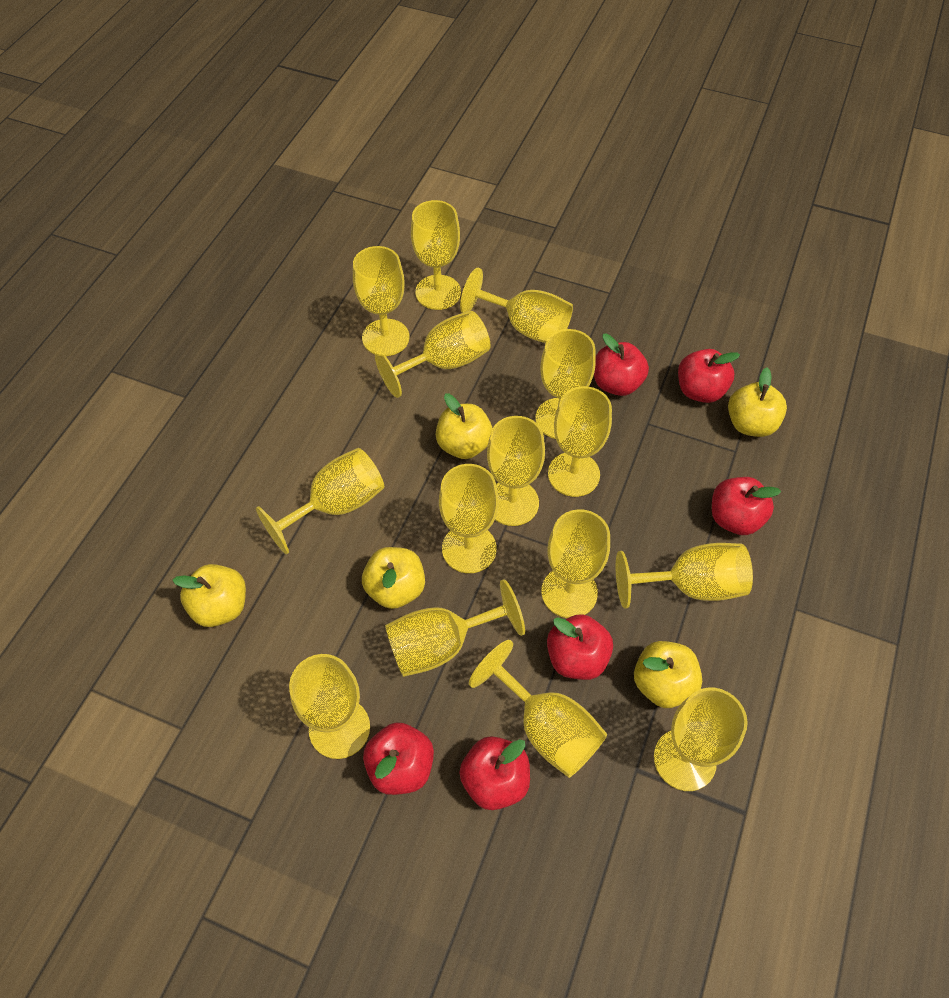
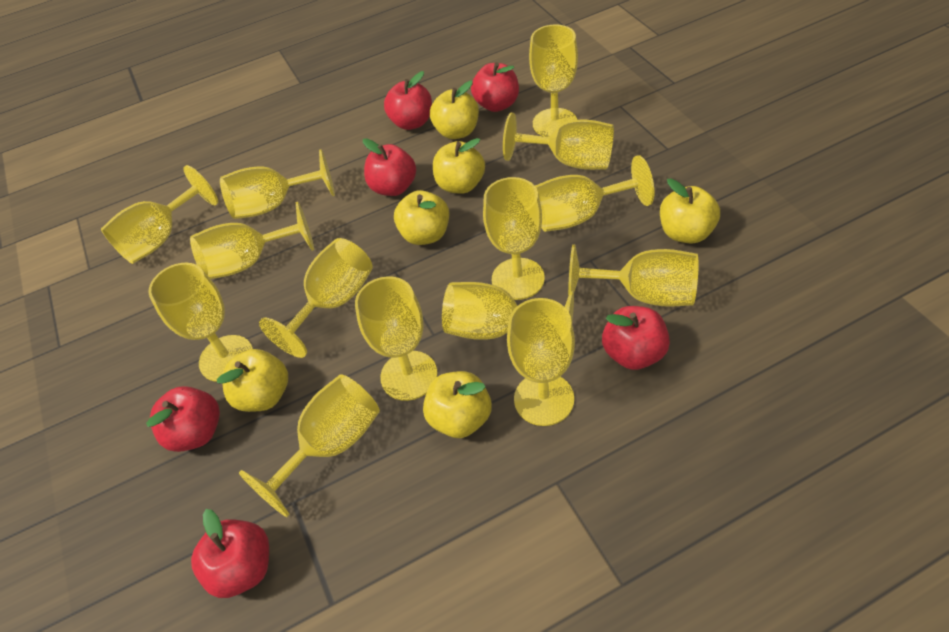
yellow apple: [173,564,246,627] [362,547,425,609] [436,393,492,459] [634,641,702,708] [728,367,787,437] = 5 -> [217,349,288,412] [394,190,450,245] [423,371,492,438] [430,81,479,139] [433,138,485,194] [660,178,720,244] = 6
yellow goblet: [256,448,384,555] [289,654,370,759] [353,246,409,356] [375,311,490,398] [385,579,525,677] [411,200,461,310] [439,464,499,573] [460,268,573,343] [469,640,607,778] [487,416,545,526] [535,329,596,439] [541,509,610,618] [548,386,612,497] [616,543,753,609] [654,688,748,791] = 15 -> [101,165,218,264] [148,263,253,382] [190,202,314,279] [220,149,335,219] [239,374,380,517] [259,238,373,358] [355,276,438,401] [442,282,574,340] [483,177,545,300] [503,113,614,170] [507,298,575,426] [529,24,578,137] [535,155,654,232] [568,244,698,307] = 14

